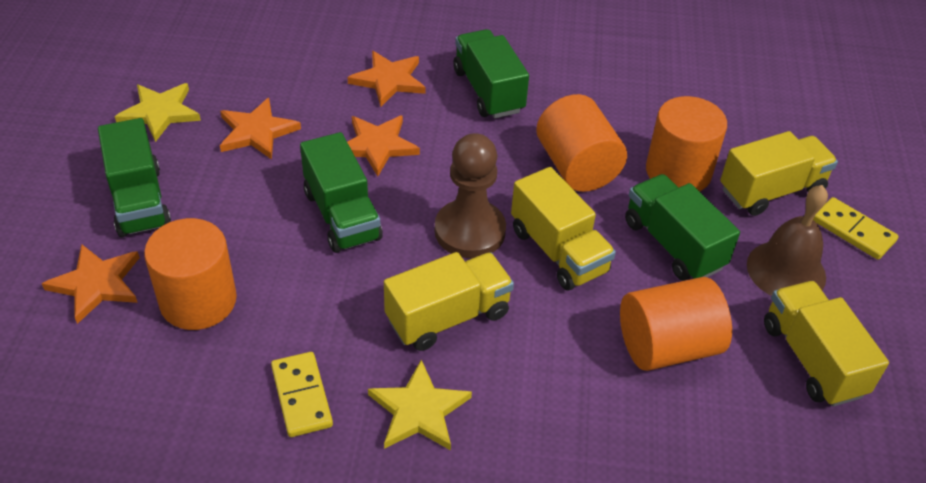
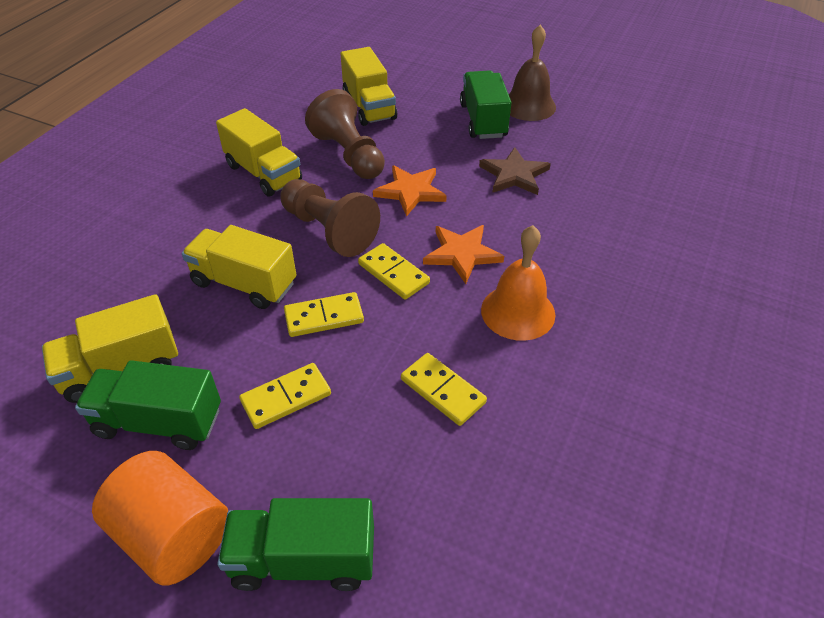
brown pawn: [435,133,506,258] = 1 -> [280,179,380,257] [305,89,385,179] = 2
brown star: none = 0 -> [479,147,551,195] = 1
green truck: [98,118,171,237] [300,132,383,253] [453,29,529,118] [625,174,740,281] = 4 -> [75,360,221,450] [217,498,374,591] [460,70,512,139] = 3
orange bell: none = 0 -> [481,225,555,341] = 1
orange cylinder: [144,218,237,330] [536,94,627,192] [620,277,732,371] [646,96,727,192] = 4 -> [92,451,228,586] = 1
orange star: [42,244,140,324] [220,98,301,160] [347,115,420,176] [348,51,426,107] = 4 -> [373,165,447,217] [423,225,504,284] = 2
yellow domino: [271,352,333,437] [813,197,898,260] = 2 -> [239,363,331,429] [284,292,364,337] [358,243,430,300] [401,353,487,426] = 4
yellow star: [115,83,201,142] [368,360,472,451] = 2 -> none = 0

